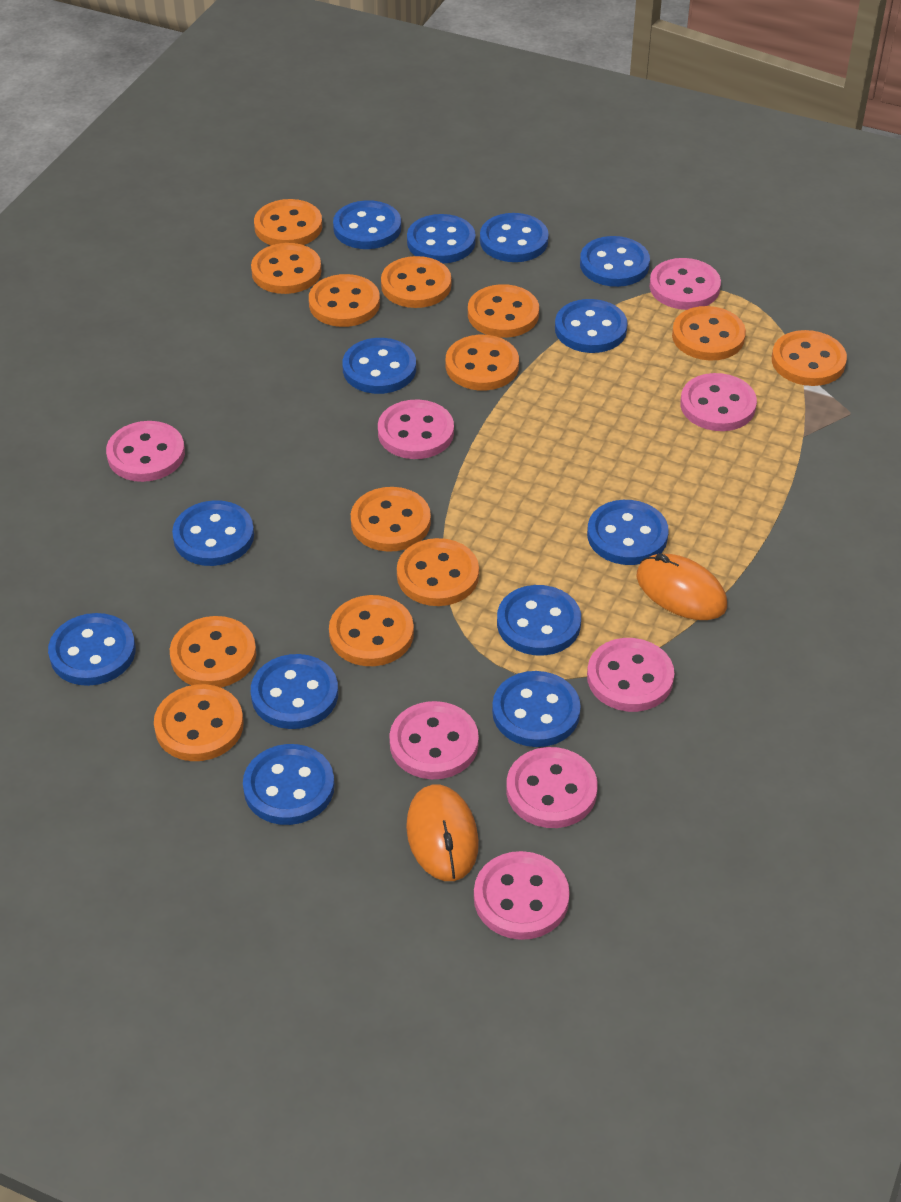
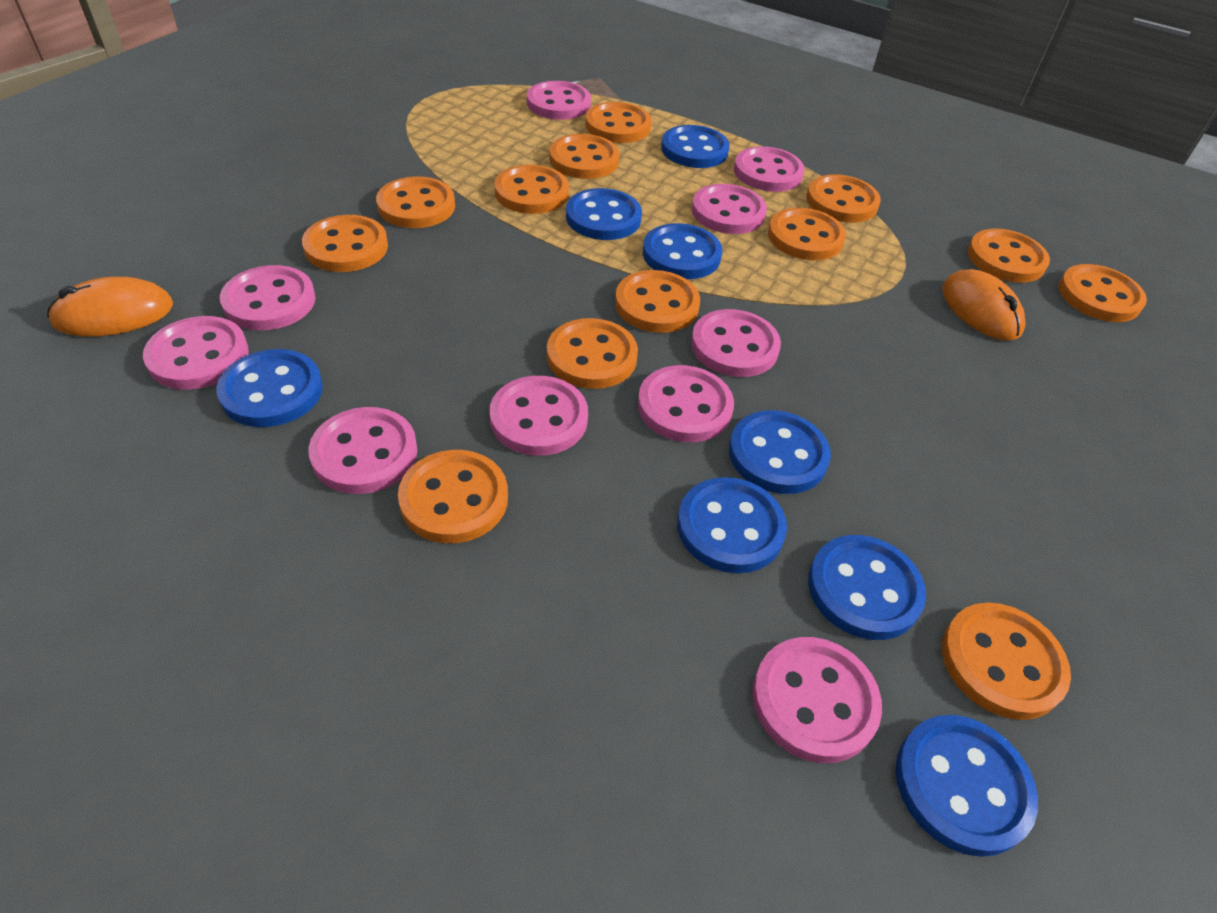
blue button: [48,613,136,686] [172,500,254,566] [243,744,335,825] [251,654,338,729] [333,200,401,249] [342,338,416,394] [407,214,476,263] [480,213,549,262] [492,671,581,747] [497,585,581,656] [555,299,628,353] [580,236,650,287] [587,500,669,565] = 13 -> [216,349,323,427] [566,188,642,240] [643,223,722,279] [661,125,730,168] [677,477,787,573] [729,410,831,494] [808,535,926,640] [895,715,1038,857] = 8
pink button: [106,421,185,482] [378,399,454,459] [389,701,479,779] [474,851,570,940] [506,747,598,828] [587,638,674,712] [650,258,721,310] [680,373,757,431] = 8 -> [143,316,248,389] [220,265,316,330] [308,407,417,494] [489,376,588,456] [527,81,591,120] [638,365,734,442] [691,309,781,377] [692,184,767,234] [734,146,805,192] [752,637,882,763] = 10

